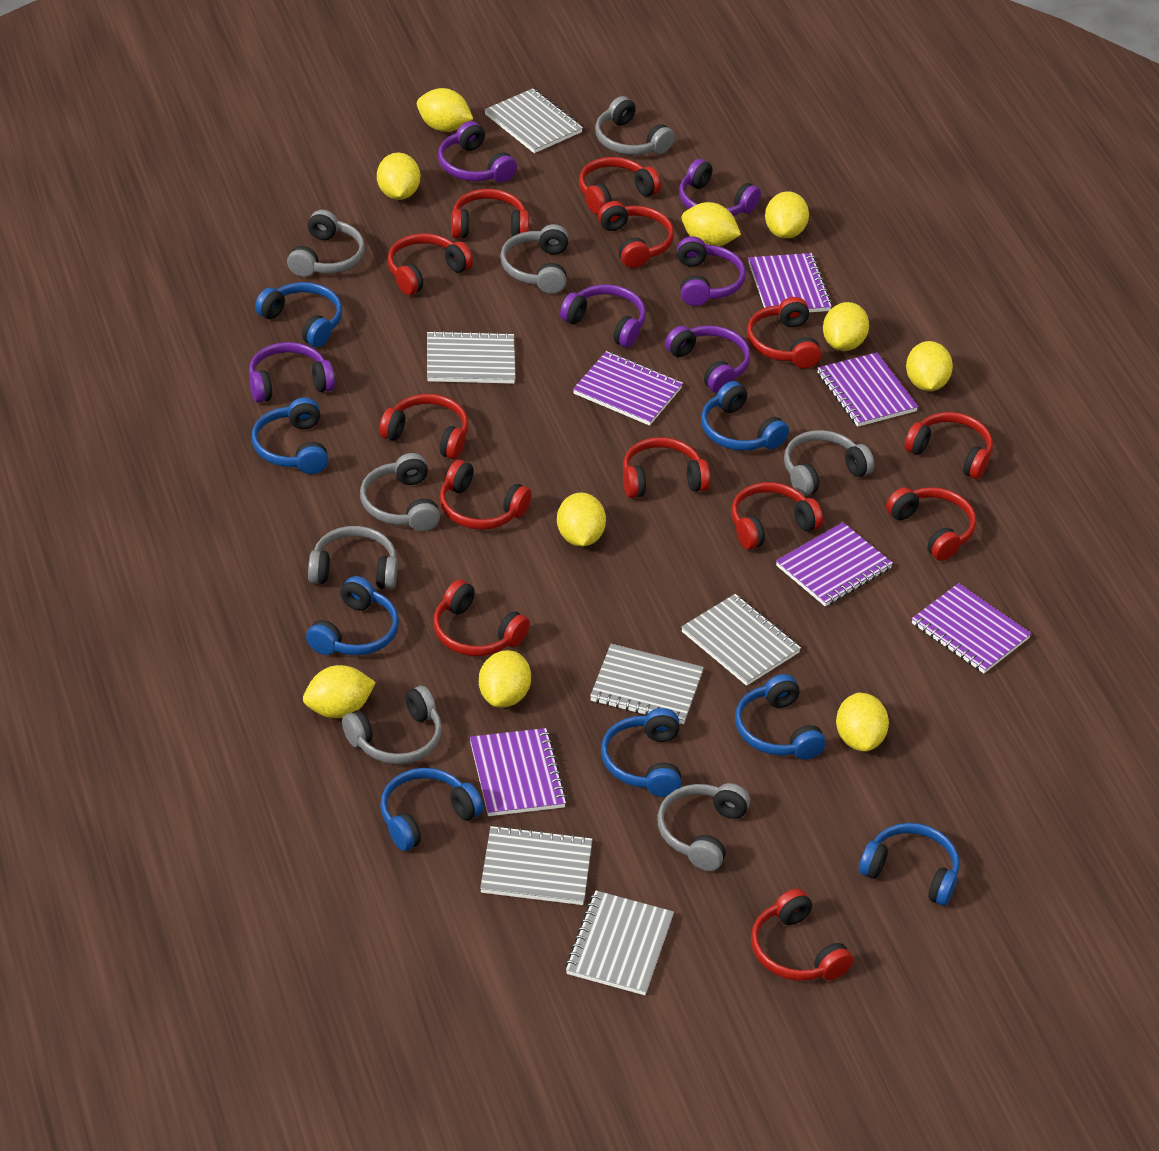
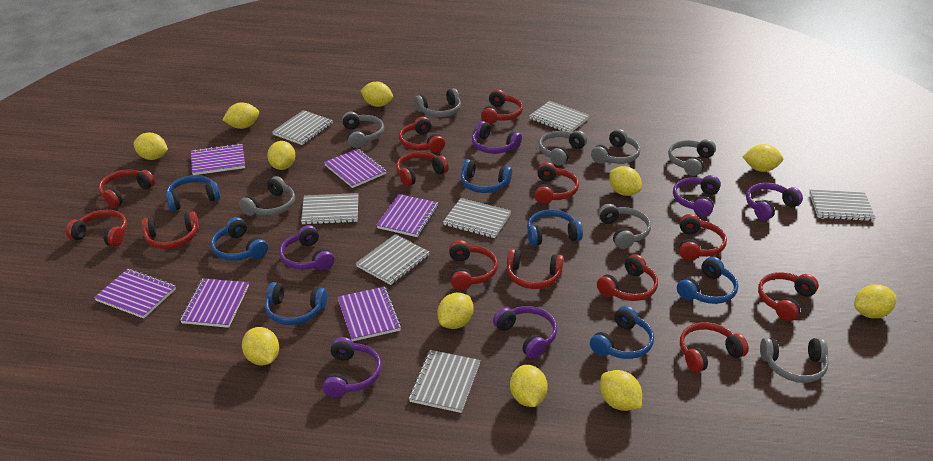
blue headphones: [252,397,328,474] [255,282,342,347] [306,576,399,655] [380,768,483,851] [601,708,681,797] [701,381,789,451] [735,674,826,760] [859,823,959,906] = 8 -> [166,175,220,211] [211,217,268,261] [265,282,327,325] [461,159,512,193] [527,210,583,246] [590,306,654,359] [677,257,738,304] = 7
grey notebook: [427,330,515,384] [480,825,592,905] [484,88,583,153] [565,890,674,995] [590,644,704,724] [681,594,801,686] = 6 -> [272,110,333,145] [301,193,358,225] [356,234,430,285] [409,350,481,413] [443,198,511,238] [529,101,590,132] [809,189,876,221] = 7
yellow lemon: [303,665,376,718] [377,153,420,200] [417,88,473,132] [479,650,531,708] [557,492,606,547] [682,202,741,247] [765,191,809,239] [823,302,869,351] [836,693,889,752] [906,341,953,391] = 10 -> [133,133,168,160] [222,103,259,129] [242,327,279,366] [267,141,296,170] [361,82,393,107] [437,293,474,329] [510,365,548,407] [600,370,642,411] [609,166,642,196] [742,144,783,172] [854,284,896,318] = 11

